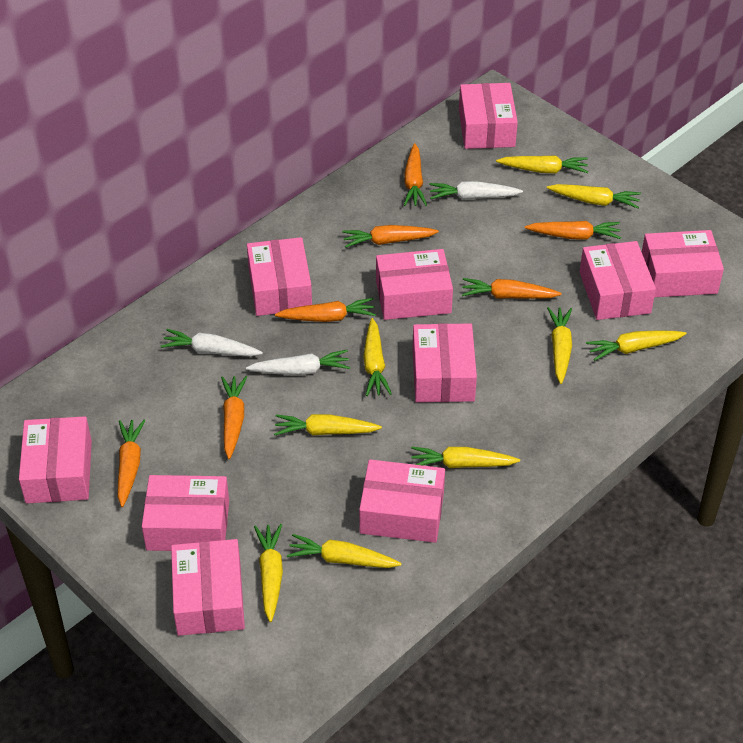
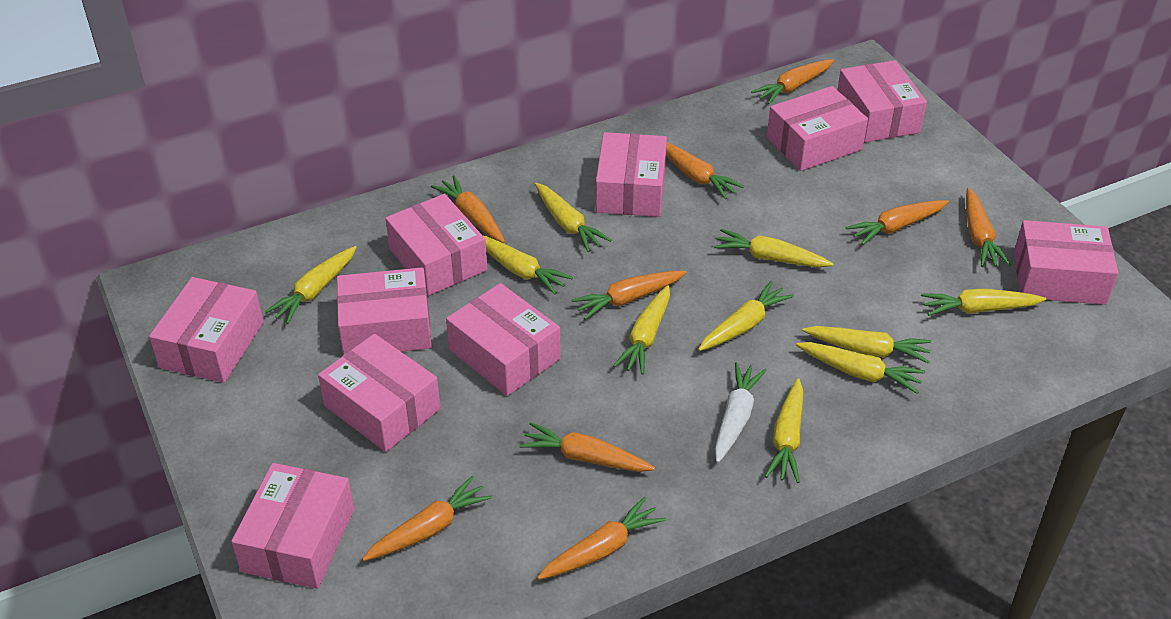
orange carrot: [118,420,145,507] [221,376,247,459] [275,298,376,322] [342,225,439,248] [404,143,427,206] [462,278,562,299] [525,221,621,240] = 7 -> [362,476,492,561] [431,175,505,243] [519,422,655,472] [537,497,666,580] [571,271,687,320] [666,142,744,199] [751,59,834,104] [846,200,949,245] [966,188,1011,267] = 9
white carrot: [161,329,263,357] [246,350,350,375] [429,181,523,200] = 3 -> [715,362,767,463] = 1
yellow carrot: [254,524,283,622] [274,414,382,436] [287,534,401,568] [363,318,392,396] [411,447,520,468] [496,155,588,173] [547,184,641,208] [547,307,572,384] [586,330,686,361] = 9 -> [265,246,357,324] [484,236,573,295] [535,183,611,252] [613,285,670,375] [698,281,794,351] [714,229,834,267] [765,378,803,483] [796,342,925,394] [802,326,931,364] [921,288,1046,316] = 10

